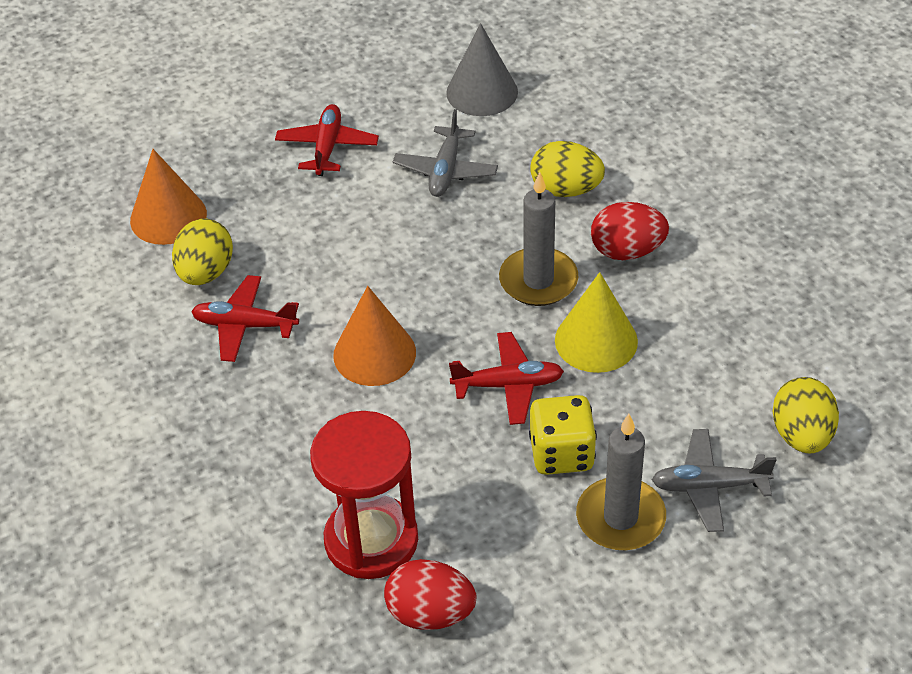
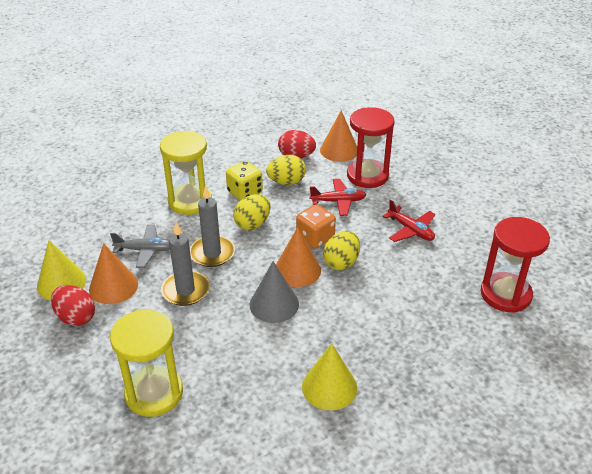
grey plane: [393,109,498,197] [652,429,777,532] = 2 -> [110,224,170,268] = 1
orange cone: [130,149,207,245] [333,286,416,386] = 2 -> [89,243,138,304] [276,227,321,287] [320,110,357,162] = 3
orange dice: none = 0 -> [296,204,336,249] = 1
red hourglass: [310,411,418,579] = 1 -> [347,107,395,188] [481,217,550,313] = 2
red plane: [191,275,299,362] [275,104,379,176] [449,332,564,425] = 3 -> [309,179,366,216] [382,199,435,242] = 2
yellow cone: [555,272,638,373] = 1 -> [37,240,86,300] [302,343,357,410] = 2
yellow hourglass: none = 0 -> [110,309,183,417] [160,130,212,215] = 2

